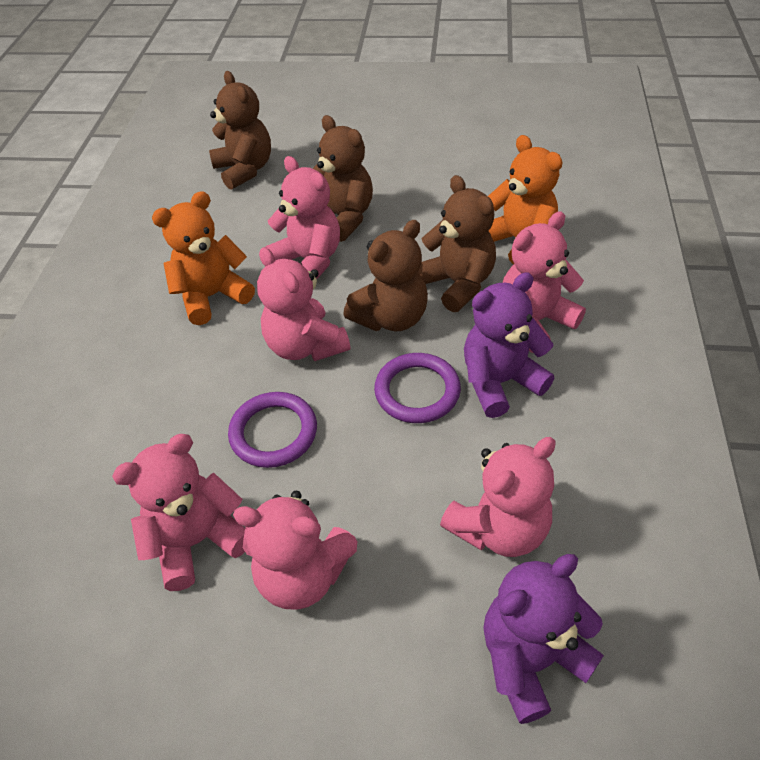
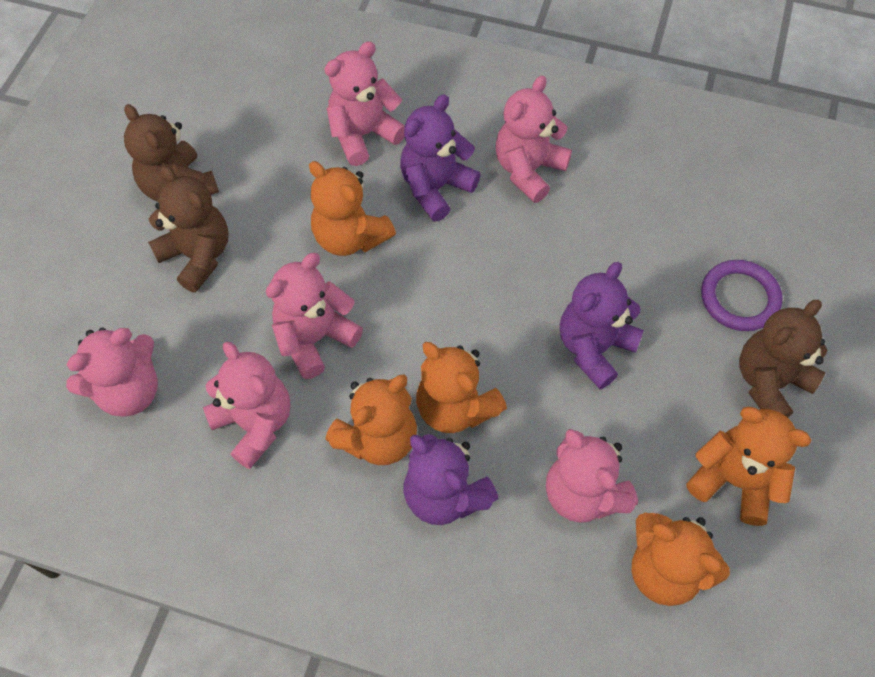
brown teddy bear: [209,71,271,190] [313,115,373,242] [343,220,428,331] [420,175,496,312] = 4 -> [124,104,219,202] [148,166,228,293] [739,300,827,417] = 3
orange teddy bear: [152,191,255,325] [488,135,563,265] = 2 -> [309,161,396,256] [326,374,417,465] [416,342,507,433] [632,513,730,606] [686,407,811,526] = 5
purple ring: [228,392,317,468] [374,353,461,423] = 2 -> [701,260,782,331] = 1
purple teddy bear: [464,272,554,418] [483,554,604,724] = 2 -> [400,94,481,221] [404,434,499,525] [560,262,644,390] = 3

